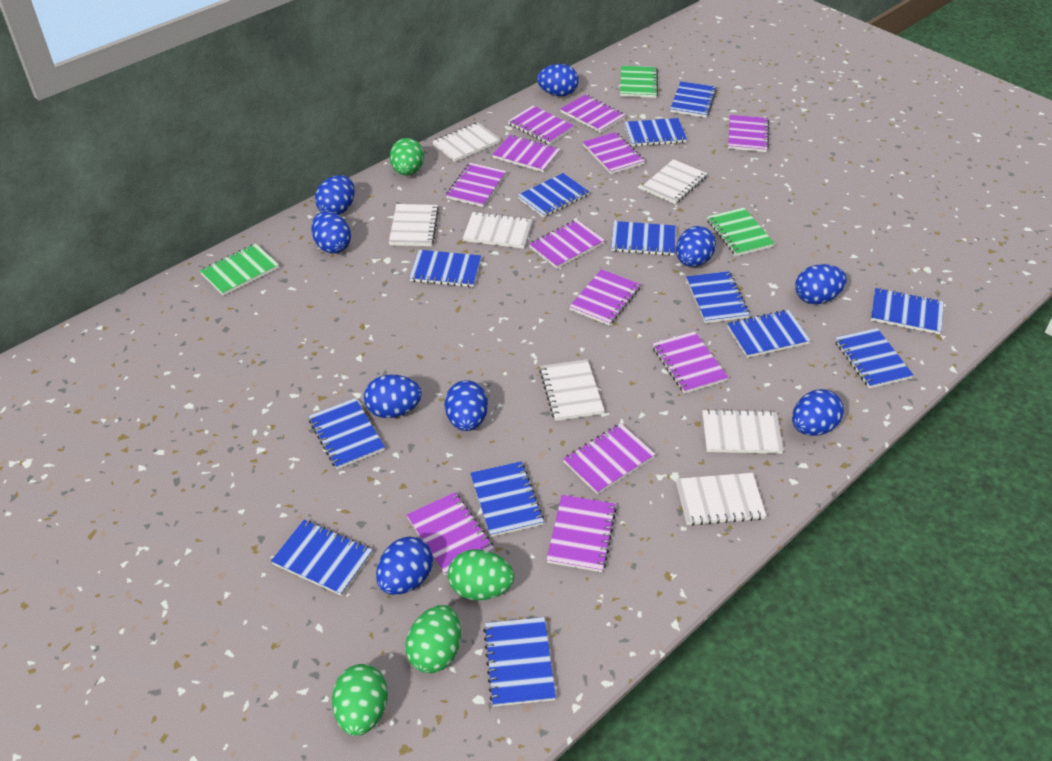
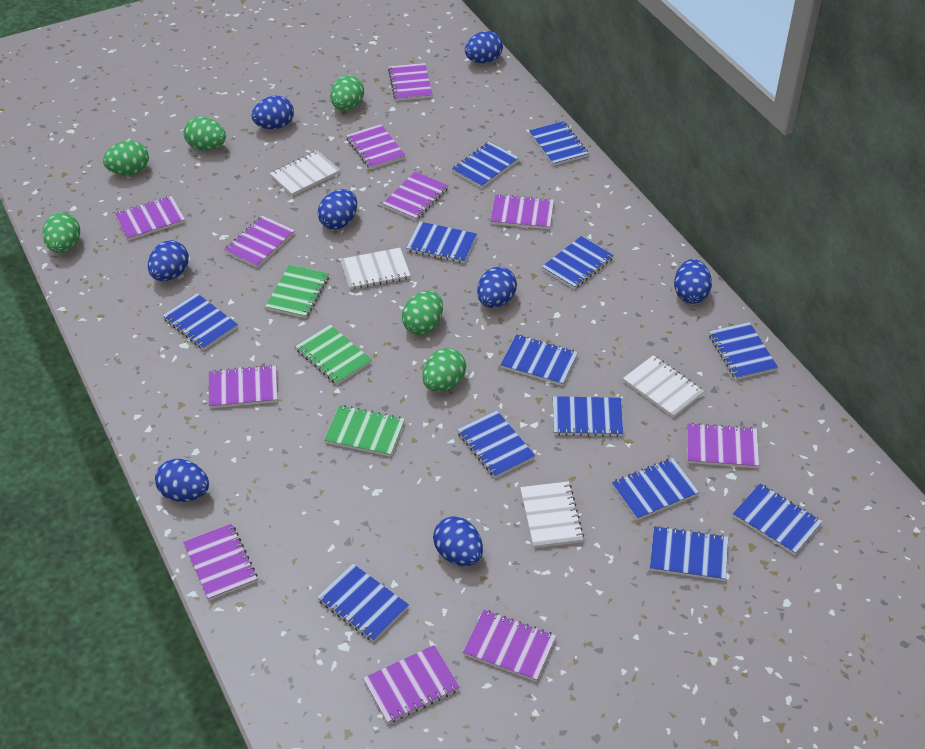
blue egg: [311,211,351,254] [315,175,355,215] [364,375,422,418] [376,537,433,595] [445,380,488,431] [537,64,579,96] [676,226,716,267] [792,389,844,436] [795,264,847,304] = 9 -> [148,240,189,281] [155,459,209,502] [251,96,294,129] [318,189,357,230] [433,516,483,566] [465,31,503,63] [477,267,517,308] [674,259,712,304] = 8
green egg: [332,664,388,736] [390,138,424,176] [405,605,461,673] [448,549,514,600] = 4 -> [43,212,80,253] [103,140,149,175] [184,117,226,151] [330,75,364,111] [402,291,443,335] [422,348,466,392] = 6
purple notebook: [407,492,494,575] [446,163,506,207] [492,135,561,172] [508,106,574,145] [529,220,605,269] [546,495,617,572] [560,94,625,133] [563,423,656,494] [569,269,641,326] [583,132,645,174] [653,331,728,394] [728,115,769,152] = 12 -> [115,196,185,241] [183,524,258,601] [209,365,278,408] [224,216,295,268] [346,124,406,170] [363,645,460,724] [382,171,449,220] [388,63,433,101] [463,610,556,682] [490,194,554,229] [687,423,759,468] = 11
white notebook: [389,204,439,246] [432,122,501,162] [463,212,532,249] [539,359,604,421] [642,159,707,204] [676,473,766,526] [702,409,784,454] = 7 -> [270,151,340,196] [340,248,411,290] [520,481,584,548] [623,355,704,418] = 4

